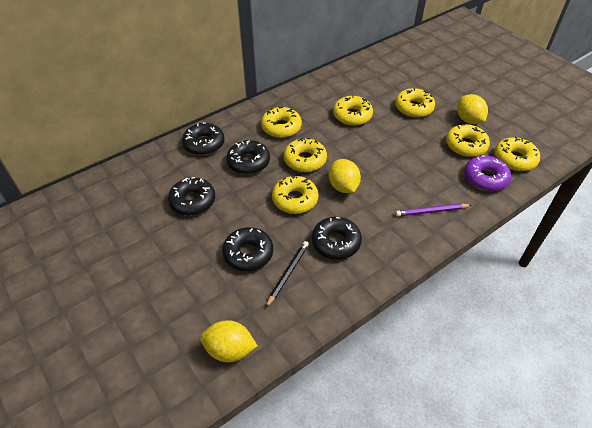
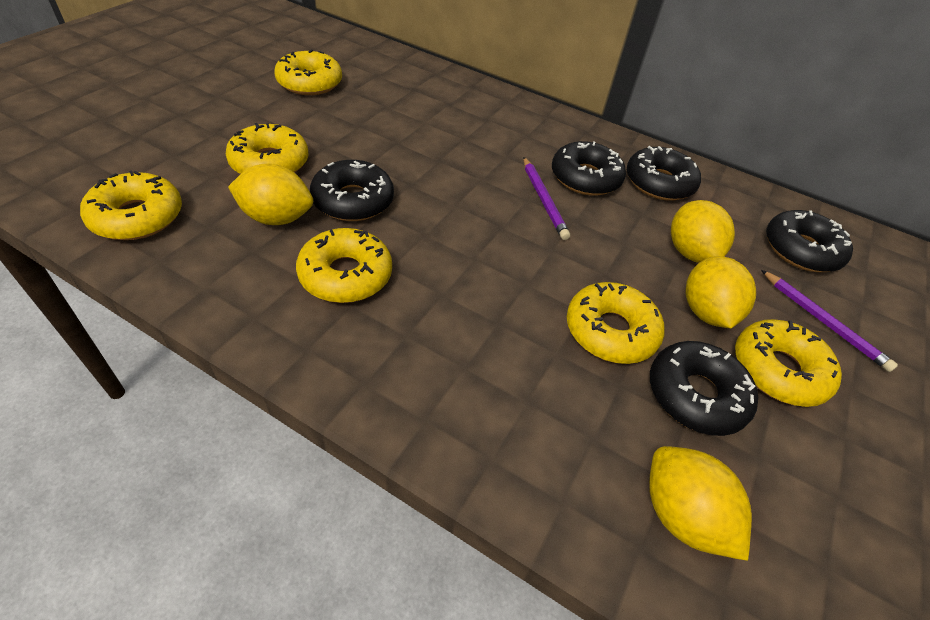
black pencil: [266,241,309,308] = 1 -> none = 0
purple donut: [464,155,511,191] = 1 -> none = 0
purple pencil: [396,203,471,216] = 1 -> [524,157,570,240] [761,270,898,372] = 2
yellow donut: [261,106,302,138] [272,175,319,214] [284,138,327,172] [333,95,373,126] [395,88,435,118] [446,124,490,157] [494,137,540,171] = 7 -> [80,170,182,240] [226,123,309,174] [274,49,342,95] [296,228,392,303] [567,282,664,364] [735,319,842,407] = 6
yellow lemon: [200,320,257,362] [329,159,361,193] [457,94,488,124] = 3 -> [228,163,313,225] [649,446,752,561] [671,200,735,263] [685,256,756,328] = 4

